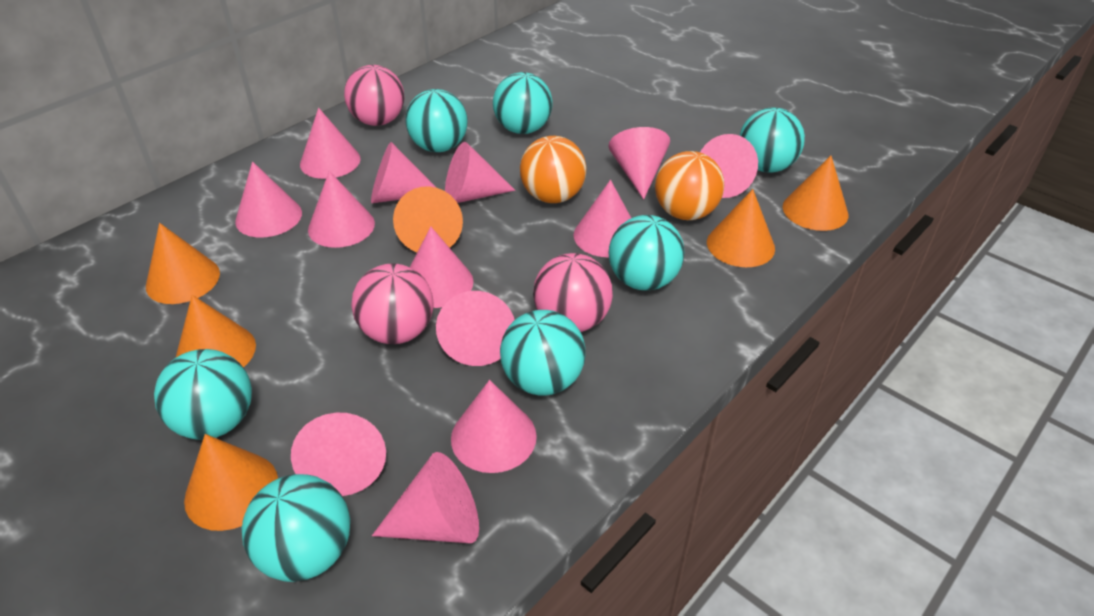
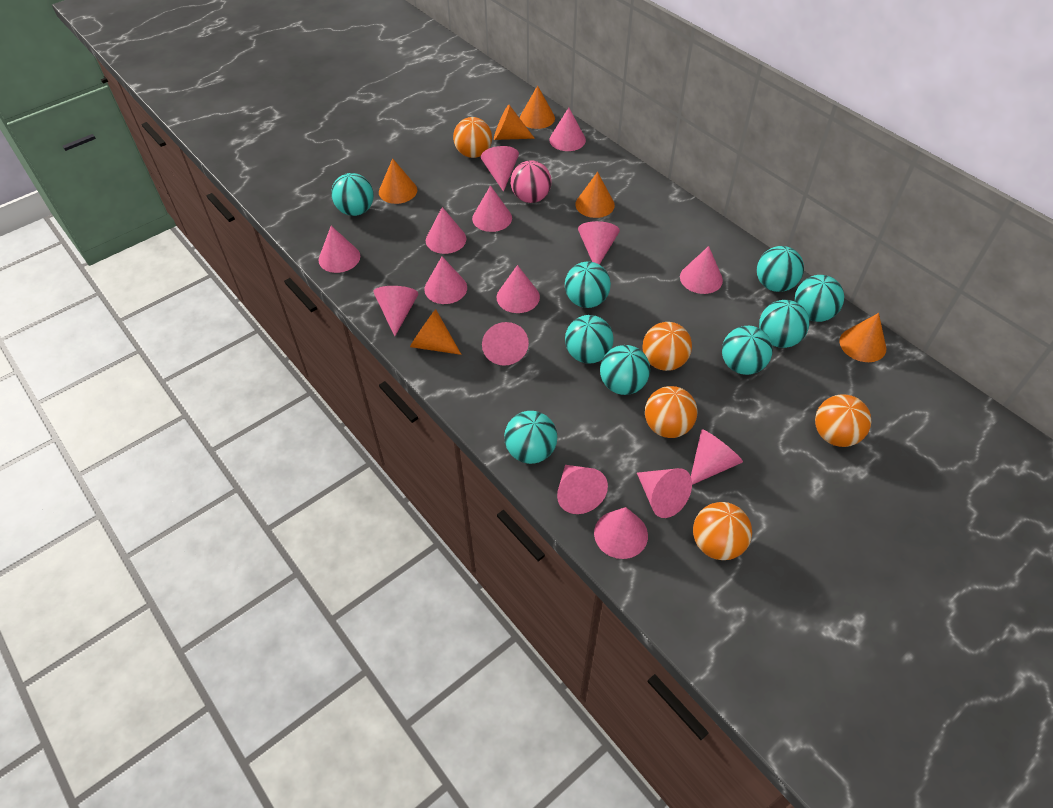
orange ball: [520,136,586,203] [655,151,724,220] = 2 -> [453,117,492,158] [642,322,692,371] [645,386,697,438] [693,502,752,560] [815,394,871,447] = 5
pink ball: [344,65,404,126] [351,263,433,344] [533,253,613,332] = 3 -> [511,160,551,203] = 1
pink cone: [235,161,302,238] [291,413,386,496] [300,108,361,179] [308,171,375,248] [371,142,437,203] [372,452,479,543] [410,226,474,308] [436,291,514,366] [445,142,515,203] [451,380,537,473] [574,180,631,257] [608,127,670,200] [700,134,758,198] = 13 -> [319,226,360,273] [373,286,418,336] [424,257,467,304] [426,207,466,254] [472,185,512,232] [481,146,519,192] [482,322,529,366] [497,265,540,313] [549,108,586,151] [557,465,608,514] [578,221,620,265] [594,507,648,559] [637,468,692,518] [680,246,723,294] [691,429,743,485] = 15
turquoise ball: [154,349,252,440] [242,474,350,582] [405,89,468,152] [493,72,553,134] [500,310,586,396] [609,215,685,291] [740,107,805,173] = 7 -> [331,173,374,216] [504,411,557,464] [565,262,611,308] [565,315,614,364] [600,345,650,395] [722,326,773,375] [757,246,804,292] [759,300,809,348] [795,275,844,322] = 9

